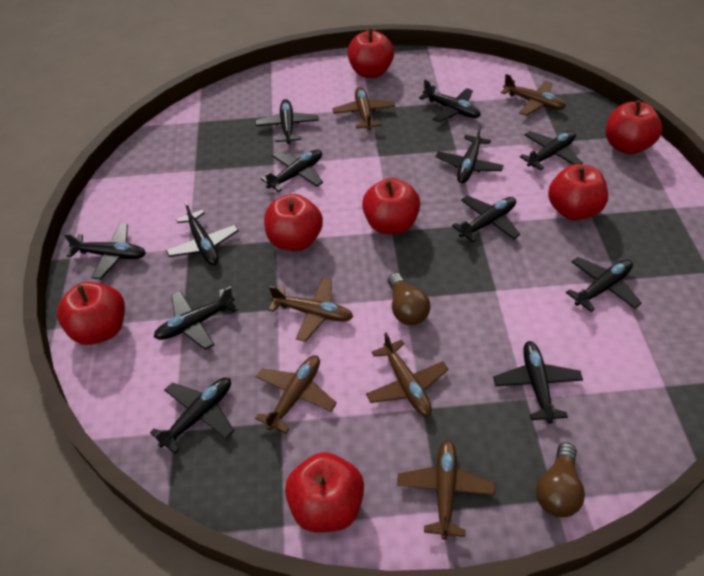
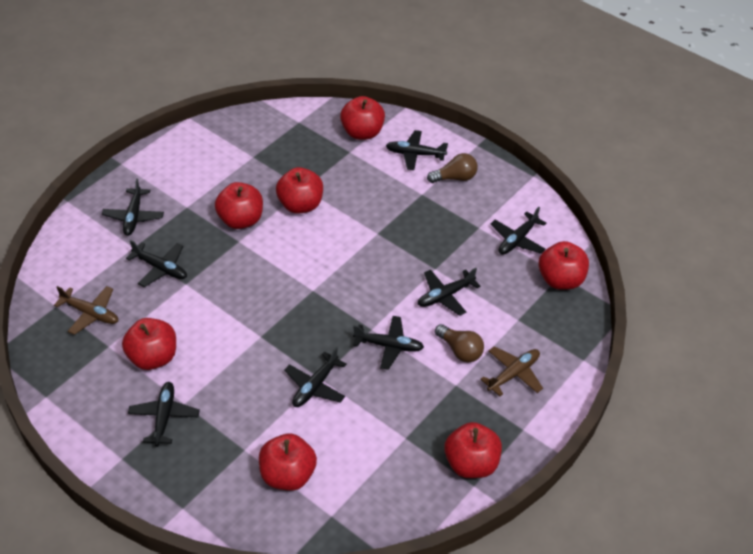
black plane: [64,223,146,279] [150,378,234,454] [154,287,238,350] [166,202,239,265] [255,99,319,144] [261,150,323,192] [419,80,481,122] [436,125,504,183] [452,196,520,242] [493,341,583,424] [520,131,583,170] [566,257,642,312] = 12 -> [102,178,164,236] [126,240,187,287] [128,382,200,447] [284,347,347,407] [353,316,424,370] [386,130,448,170] [418,268,480,316] [491,207,546,255] = 8
brown plane: [255,355,337,433] [269,278,353,342] [332,87,395,130] [366,333,449,417] [397,439,495,540] [501,74,566,116] = 6 -> [54,286,118,335] [480,346,543,396] = 2

